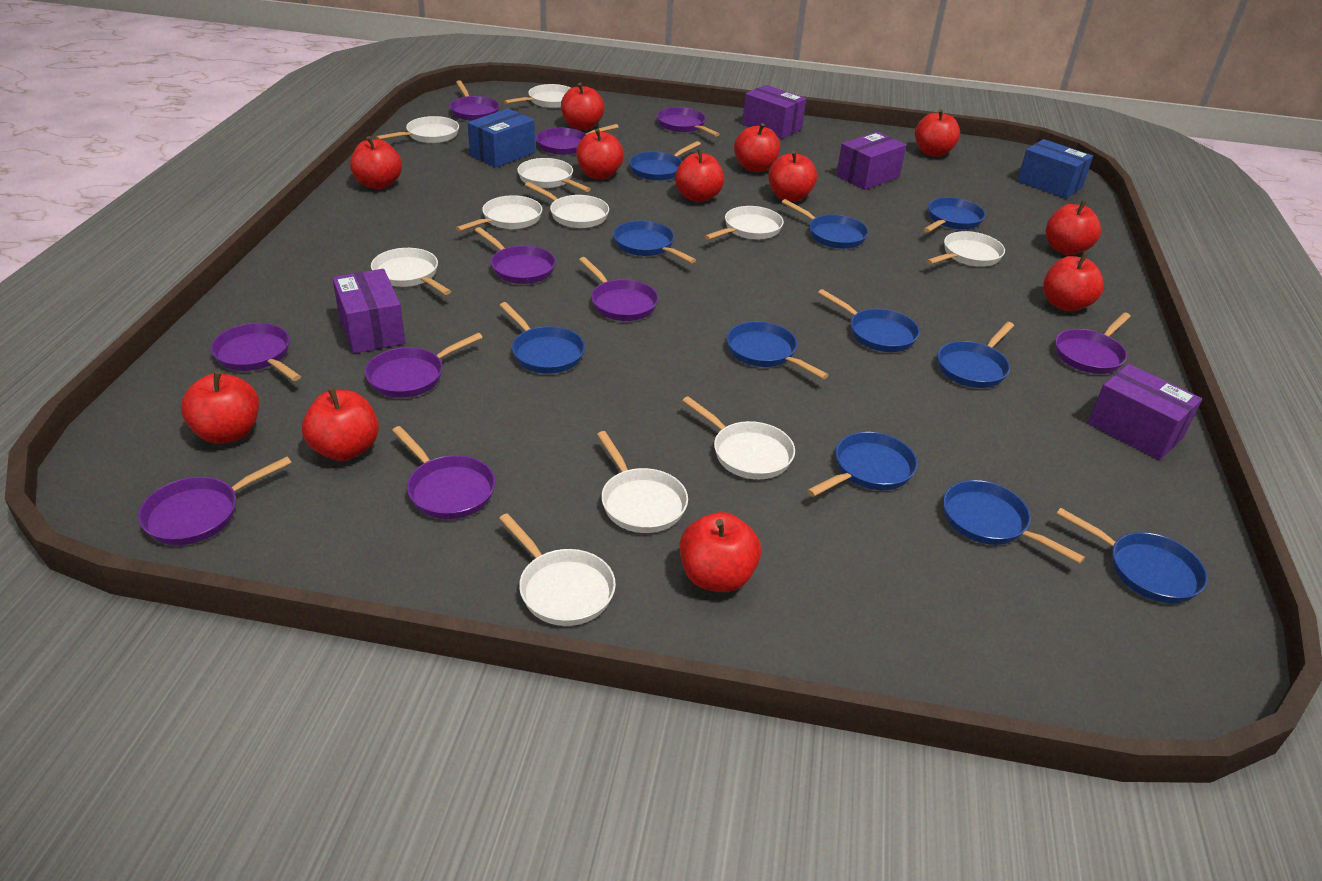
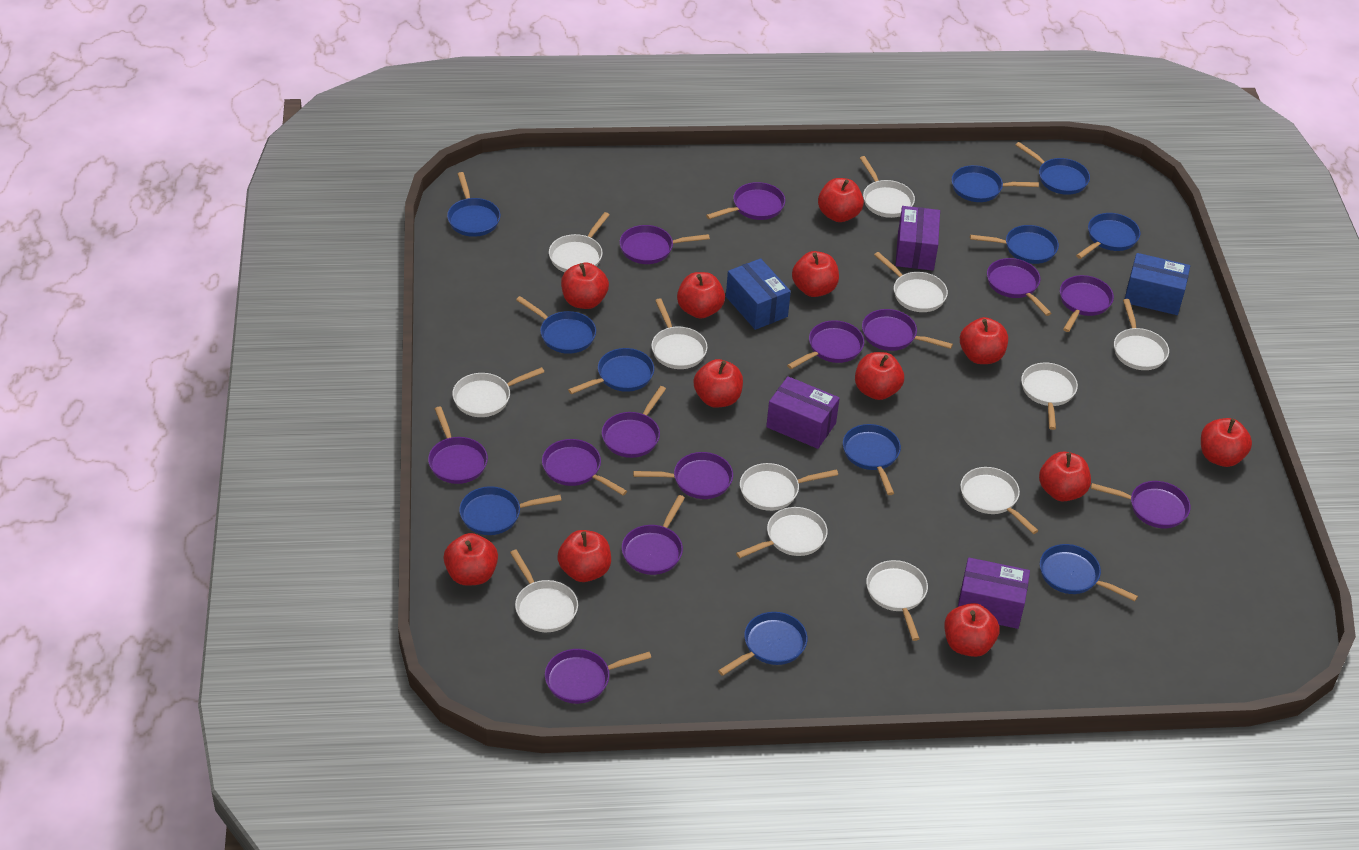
purple box: [332,269,405,353] [742,85,806,139] [836,132,906,190] [1088,364,1202,460] = 4 -> [766,376,840,449] [896,206,940,270] [958,557,1030,629] = 3
purple pan: [138,456,292,545] [211,323,301,381] [365,333,483,398] [392,426,495,519] [449,80,499,121] [475,227,556,284] [536,124,618,155] [579,257,658,321] [657,107,720,137] [1055,313,1131,374] = 10 -> [428,406,488,484] [542,439,627,496] [545,649,651,704] [602,386,666,458] [620,225,710,264] [622,495,685,575] [633,452,733,499] [706,182,785,220] [787,320,864,369] [862,309,953,351] [987,258,1051,316] [1060,275,1114,332] [1091,481,1191,528] = 13
white pan: [371,248,451,295] [376,116,459,143] [456,195,542,231] [499,513,616,626] [504,84,570,108] [517,158,591,192] [525,182,609,228] [597,431,688,533] [682,396,795,479] [704,206,784,240] [926,231,1005,267] = 11 -> [452,367,544,417] [510,550,578,632] [549,212,609,272] [651,298,708,369] [736,507,828,558] [740,463,838,511] [860,156,915,218] [866,560,928,641] [874,252,948,312] [960,467,1038,534] [1021,363,1078,430] [1114,299,1169,370] = 12

